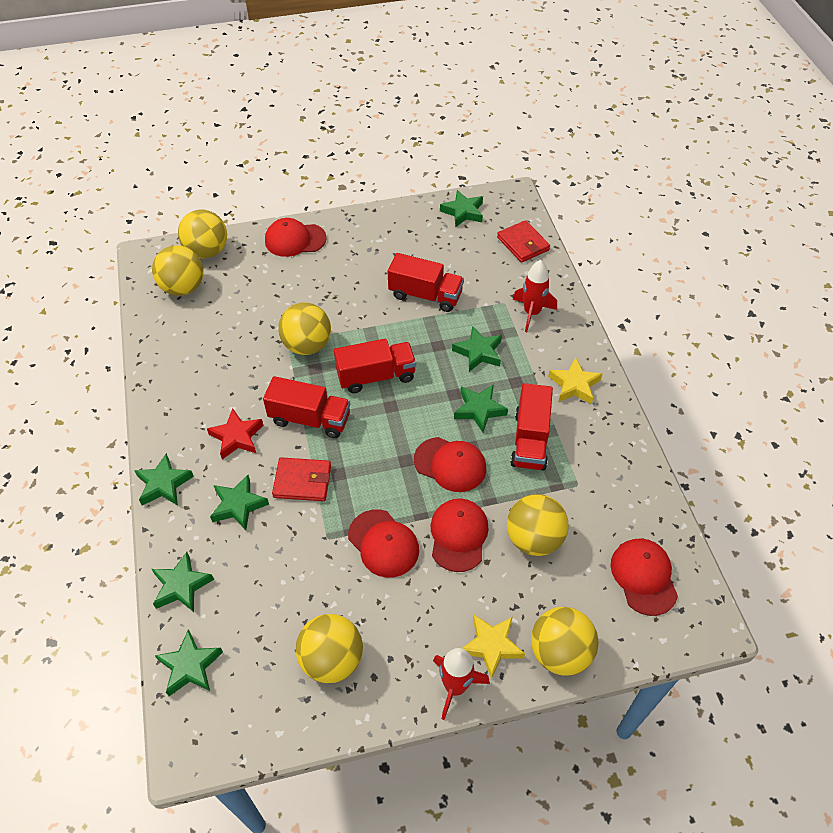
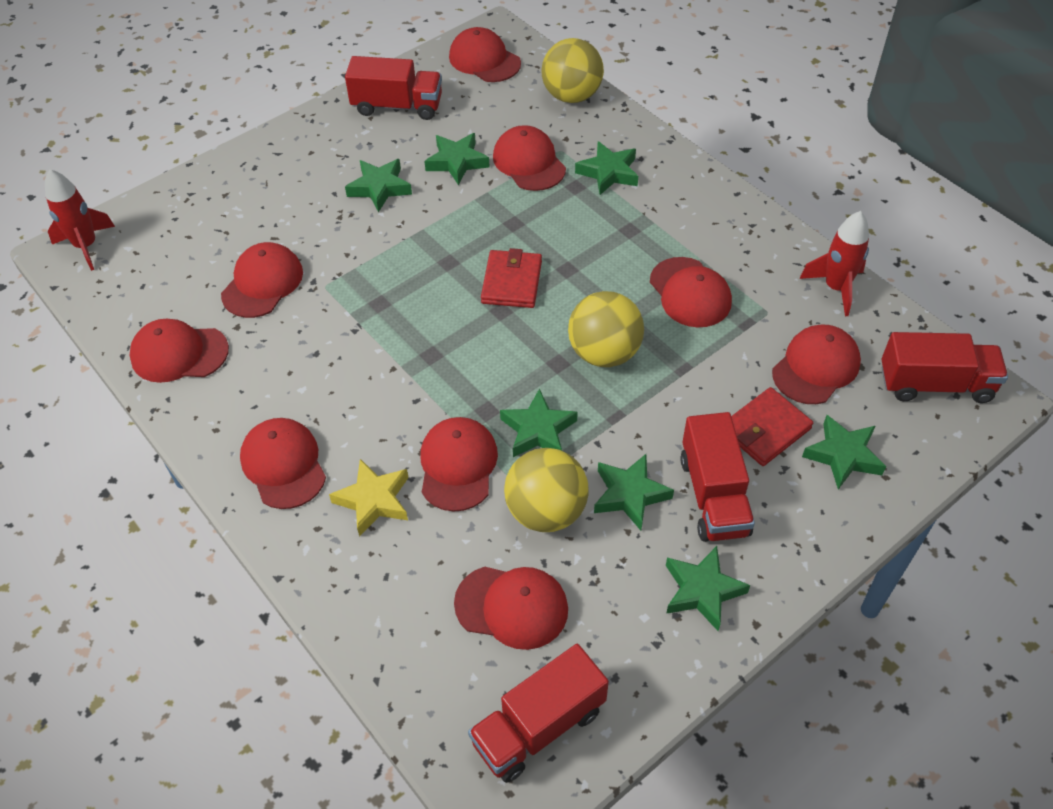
red cap: [265,218,327,257] [348,509,419,578] [414,437,486,492] [431,499,489,572] [611,538,678,616] = 5 -> [129,319,229,383] [221,242,303,318] [240,418,326,509] [420,417,498,512] [449,27,521,82] [454,567,568,650] [493,125,566,191] [650,257,732,327] [772,325,861,404] = 9
red star: [207,408,263,459] = 1 -> none = 0
yellow ball: [152,245,203,296] [178,210,227,258] [278,303,331,355] [296,614,363,683] [507,494,569,556] [531,607,599,676] = 6 -> [504,448,589,532] [541,38,604,103] [568,291,644,367] = 3
yellow star: [462,614,525,679] [548,357,602,404] = 2 -> [329,459,409,537] = 1

